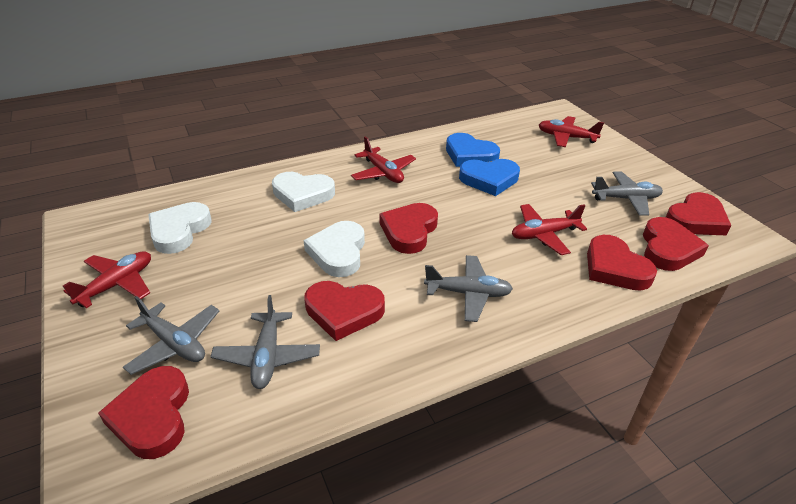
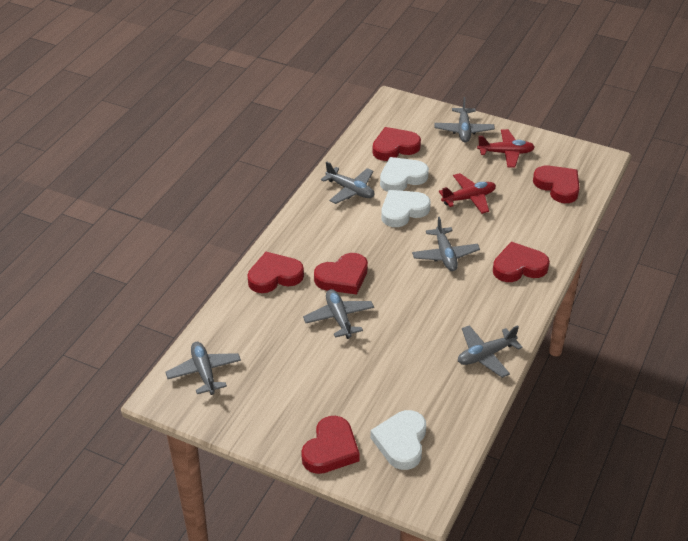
blue heart: [446,133,500,167] [459,159,520,196] = 2 -> none = 0
grey plane: [123,296,219,375] [211,295,320,389] [424,255,513,322] [591,171,663,216] = 4 -> [165,342,241,395] [303,289,374,339] [321,161,374,204] [412,217,480,271] [435,97,495,142] [458,325,523,378] = 6
red plane: [63,251,151,308] [351,136,416,183] [512,204,587,255] [539,116,604,147] = 4 -> [439,173,496,214] [477,129,535,168] = 2

